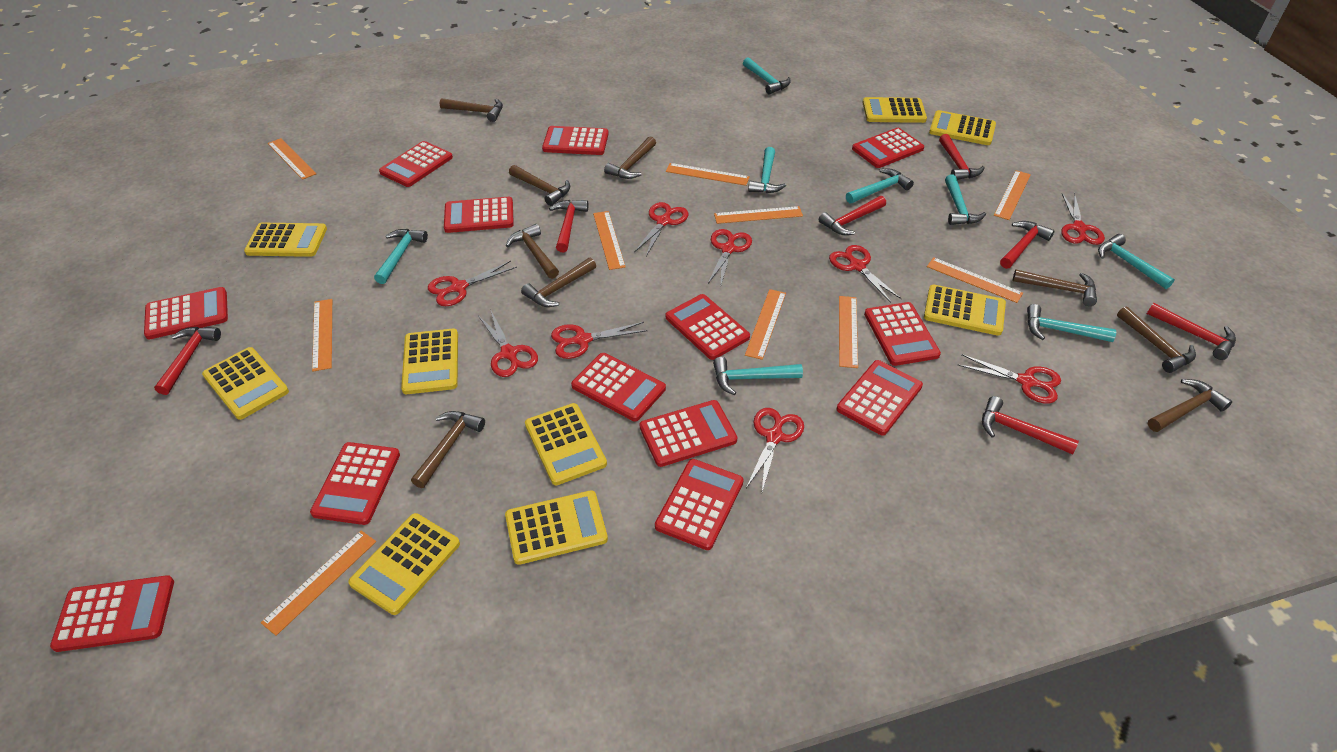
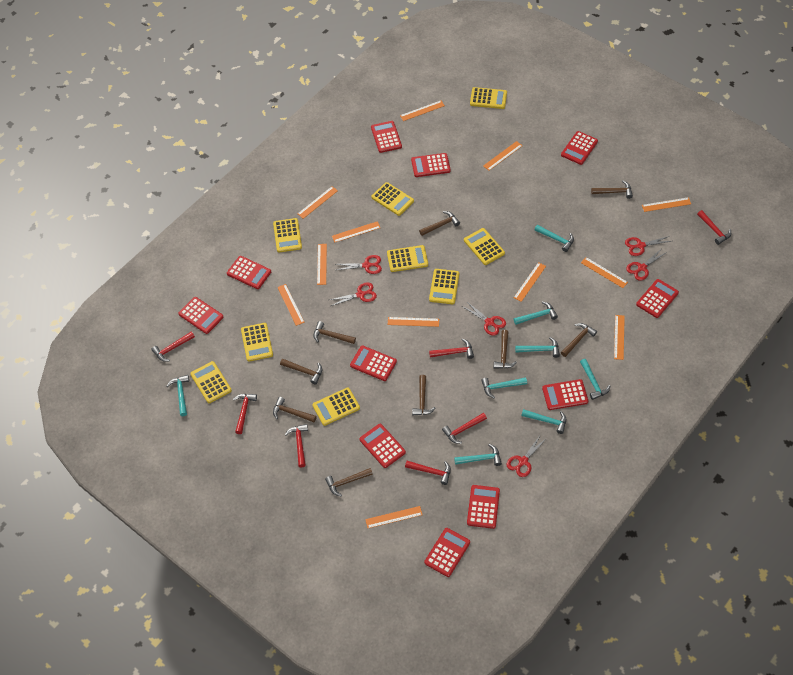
orange ruler: [261,530,376,636] [268,138,316,180] [312,299,332,371] [593,211,626,270] [666,163,750,186] [714,206,803,224] [745,289,786,360] [839,296,858,368] [927,257,1023,303] [994,170,1031,220] = 10 -> [277,284,305,326] [298,186,338,219] [317,244,327,285] [332,221,381,243] [365,506,423,528] [388,317,439,327] [400,100,445,121] [483,141,522,171] [514,262,546,302] [581,257,628,288] [614,315,625,360] [642,197,691,212] = 12
red calculator: [50,575,174,652] [144,287,228,339] [310,442,400,525] [379,141,453,187] [444,197,514,233] [542,126,609,155] [571,353,666,421] [640,400,737,467] [655,459,744,550] [666,294,750,360] [837,360,923,436] [852,128,924,168] [864,302,941,366] = 13 -> [178,297,224,334] [227,256,271,289] [350,345,397,381] [359,424,406,468] [371,121,402,153] [411,153,451,177] [424,528,470,577] [467,485,500,529] [542,379,588,410] [561,131,598,165] [636,279,679,318] = 11
red scissors: [428,261,517,306] [479,311,538,377] [551,322,647,359] [634,202,688,256] [708,229,752,285] [746,408,804,492] [829,245,902,303] [958,354,1061,404] [1061,192,1105,245] = 9 -> [330,282,377,306] [336,255,382,274] [462,301,506,336] [507,434,547,477] [625,236,671,256] [626,248,667,280] = 6

